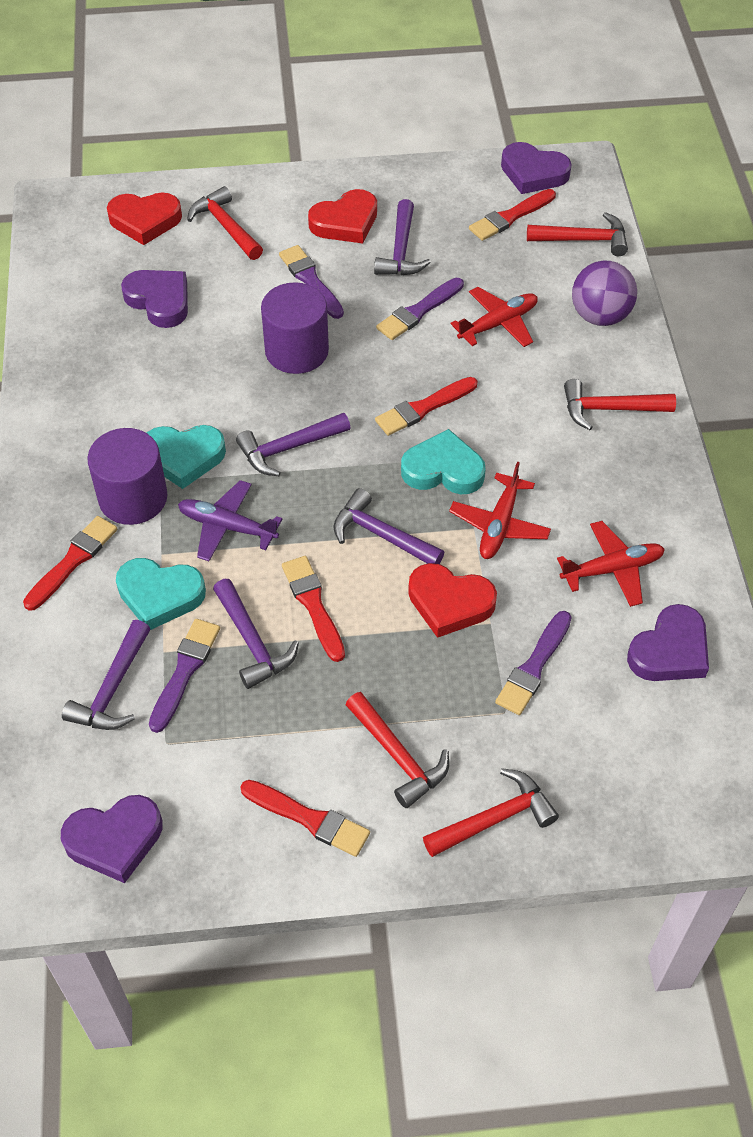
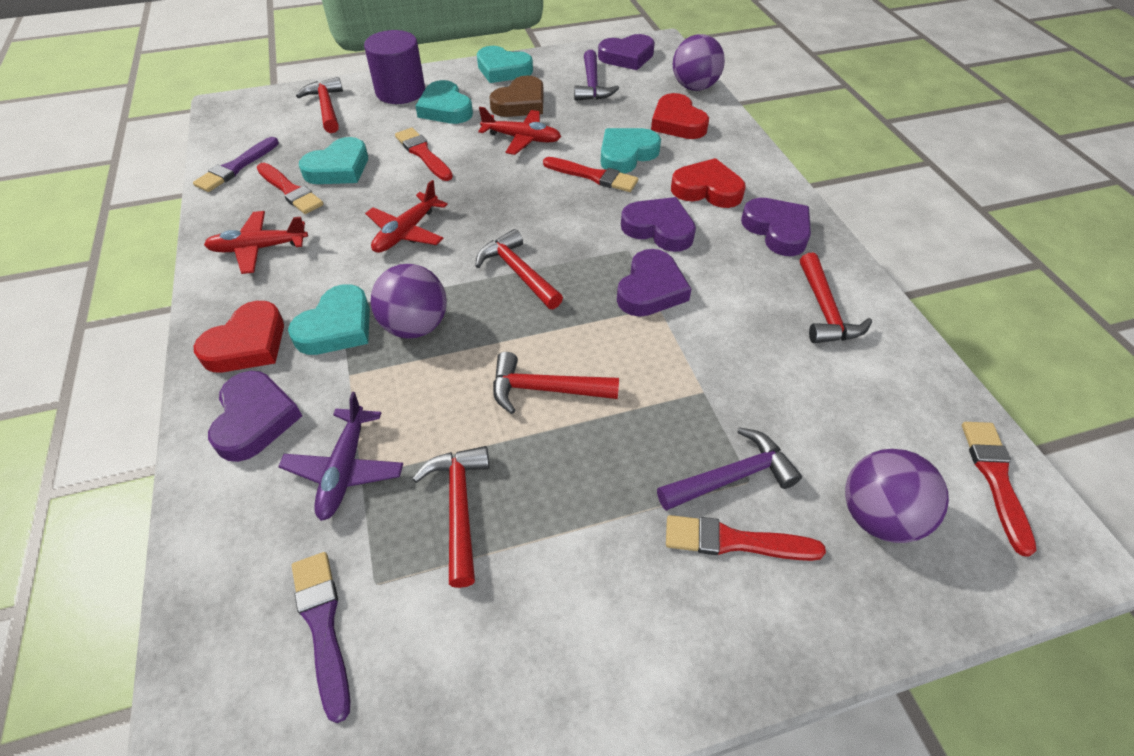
brown heart: none = 0 -> [489,75,544,117] = 1
purple ball: [572,261,637,326] = 1 -> [371,264,447,338] [672,34,725,91] [845,449,949,543] = 3
purple brush: [149,619,220,733] [279,245,344,319] [376,278,464,340] [495,611,572,715] = 4 -> [193,137,279,192] [292,552,350,723] = 2
purple cylinder: [87,428,168,525] [261,282,329,374] = 2 -> [364,30,425,104] = 1
purple hammer: [62,620,151,730] [213,579,299,689] [236,413,351,476] [333,488,445,564] [374,199,431,275] = 5 -> [574,50,619,101] [657,427,802,511] = 2
purple heart: [61,795,163,883] [121,270,188,328] [501,142,572,194] [627,604,709,681] = 4 -> [208,371,302,462] [598,34,655,70] [617,249,691,317] [621,197,696,252] [741,198,811,256] = 5
turquoise heart: [116,558,206,630] [147,425,226,489] [401,429,486,494] = 3 -> [288,284,370,355] [299,137,368,184] [416,80,473,124] [477,46,533,83] [601,128,661,174] = 5

